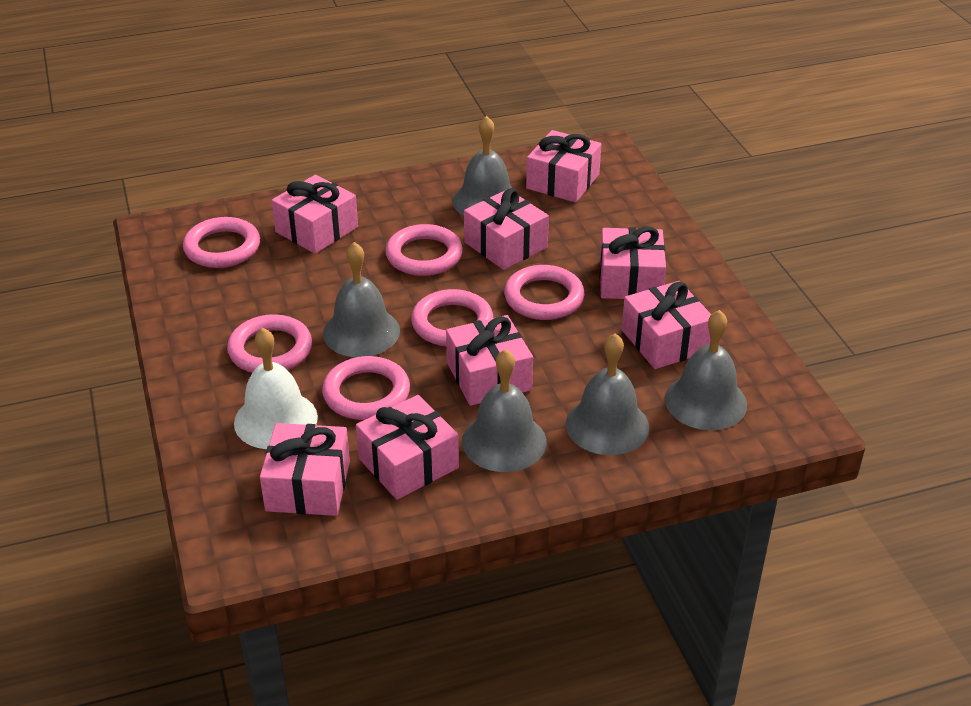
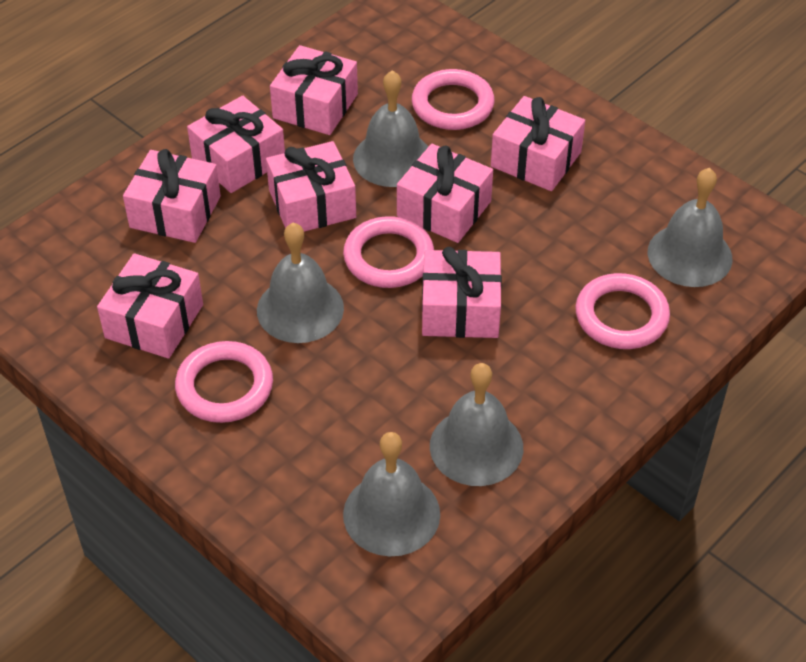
pink ring: [183,217,260,268] [227,314,312,373] [322,356,410,420] [386,224,463,276] [411,289,493,346] [504,265,584,320] = 6 -> [175,341,273,423] [343,216,434,288] [412,69,494,130] [575,273,670,349] = 4
white bell: [234,328,318,449] = 1 -> none = 0

